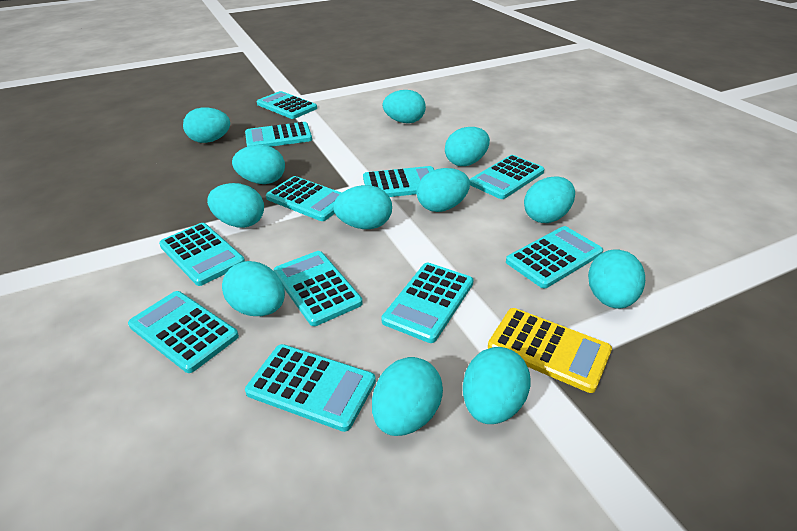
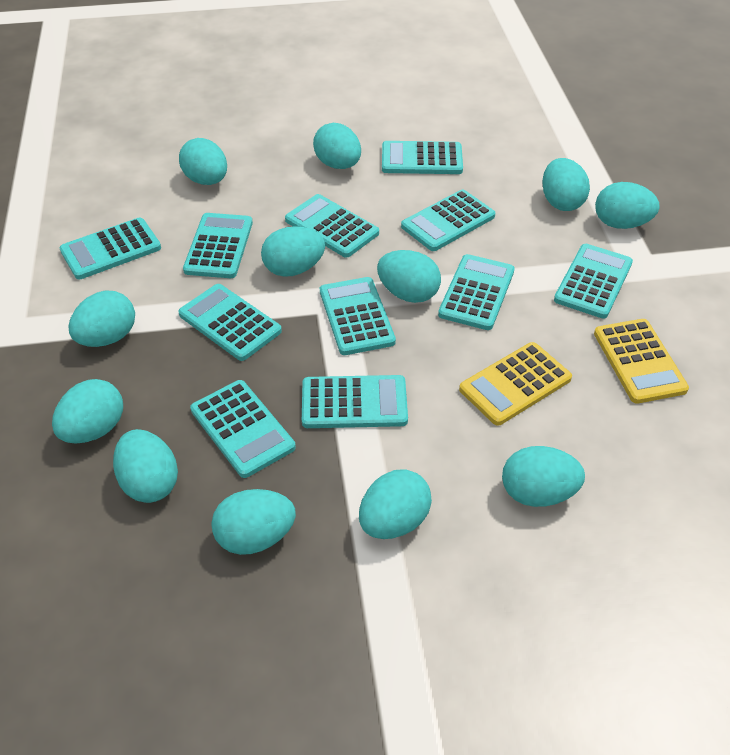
yellow calculator: [488,308,612,393] = 1 -> [459,342,572,426] [594,319,689,404] = 2

